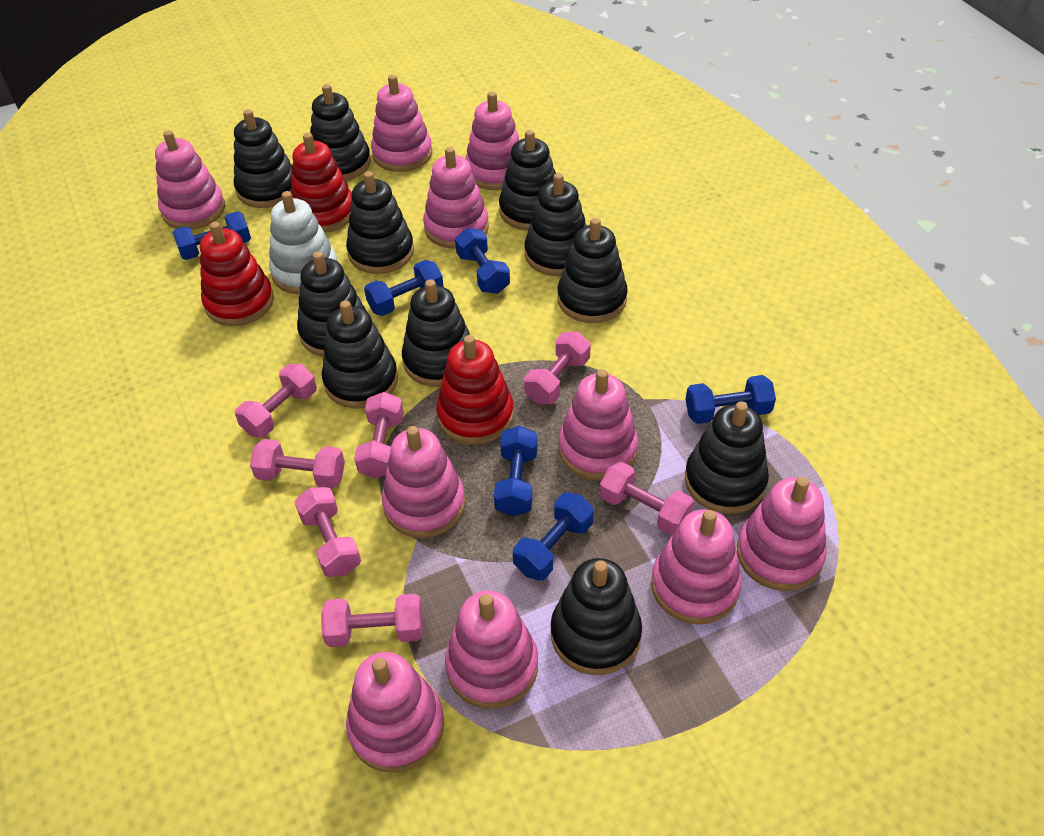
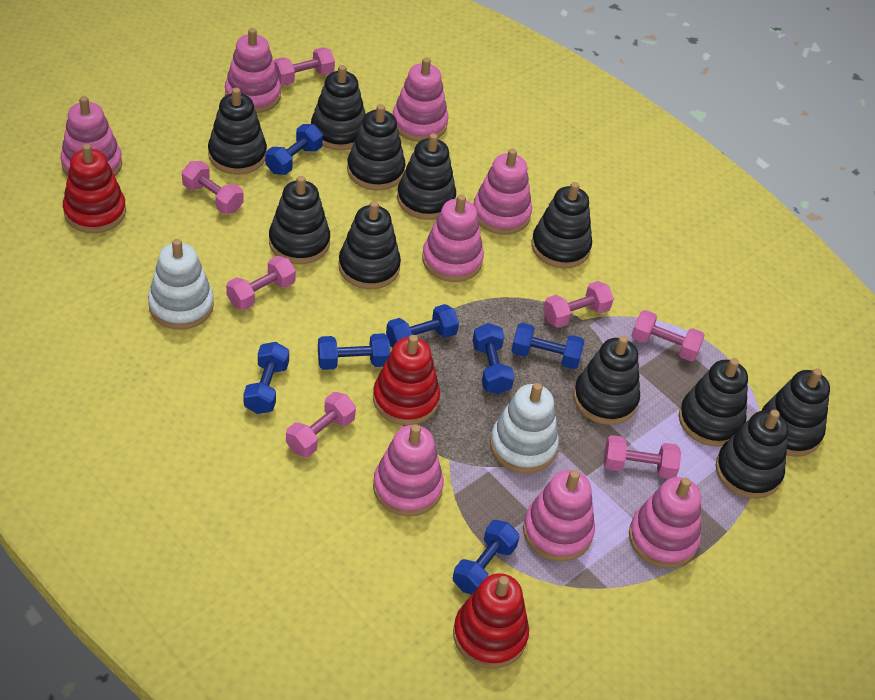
blue dumbbell: [172,211,251,260] [364,260,444,316] [455,228,510,294] [494,426,537,516] [513,492,594,581] [685,375,776,424] = 6 -> [243,342,289,414] [265,124,323,175] [318,333,390,370] [386,304,459,348] [453,520,520,595] [473,323,514,394] [511,323,584,369] = 7
pink stacking toy: [155,130,225,230] [346,652,444,773] [371,75,432,172] [382,426,465,538] [423,147,489,249] [445,591,538,709] [465,92,519,190] [558,369,638,480] [651,509,742,624] [737,477,827,591] = 10 -> [60,96,122,177] [225,28,281,113] [373,424,444,516] [393,57,448,142] [422,194,484,282] [473,148,532,235] [523,470,595,561] [629,477,701,568] = 8
white stacking toy: [269,191,338,294] = 1 -> [148,239,214,330] [490,383,559,473] = 2

